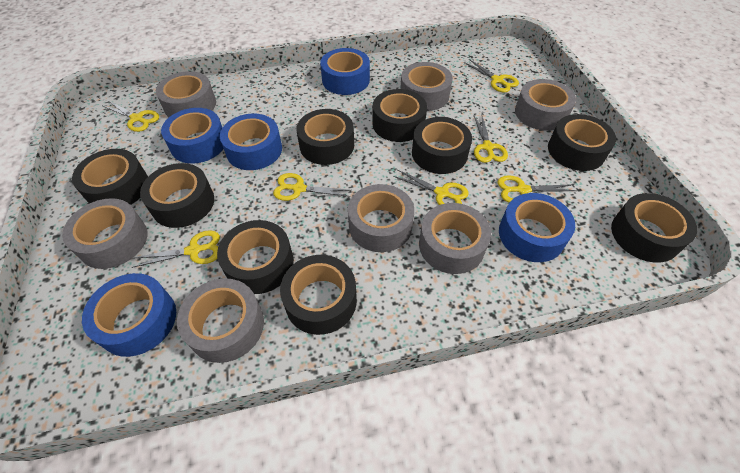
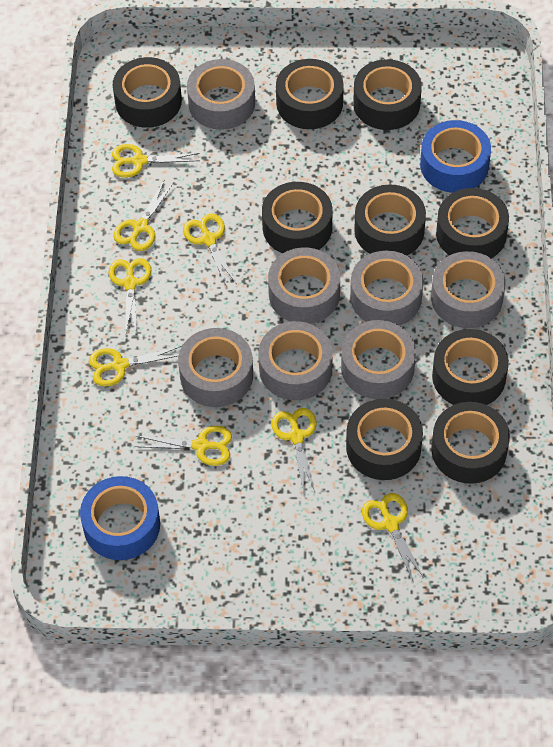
blue tape: [82,273,176,357] [161,108,223,164] [220,114,282,170] [320,48,370,95] [499,193,575,262] = 5 -> [80,476,160,560] [420,120,491,193] = 2
yellow scissors: [103,101,159,132] [132,230,220,268] [273,173,352,201] [393,170,468,205] [464,59,519,92] [474,116,508,163] [497,175,577,203] = 7 -> [89,346,182,387] [109,258,151,334] [112,144,200,178] [113,181,174,251] [135,426,232,466] [183,214,237,287] [272,408,317,492] [362,493,424,583] = 8

